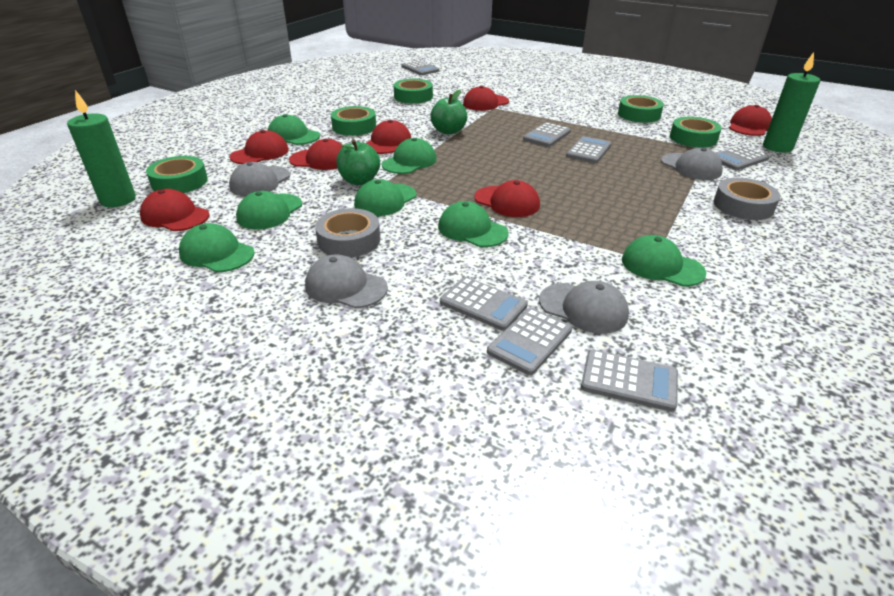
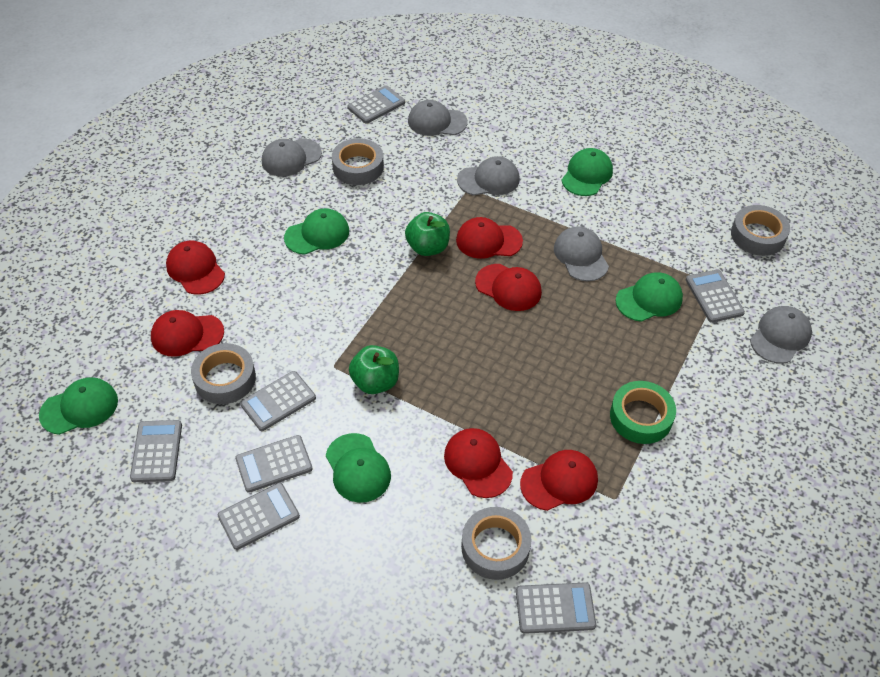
green candle: [67,90,136,207] [763,52,820,153] = 2 -> none = 0
green cap: [179,223,255,272] [236,191,302,230] [268,114,320,145] [354,179,416,216] [382,138,437,174] [438,201,509,247] [622,235,706,287] = 7 -> [39,377,118,435] [284,208,349,255] [326,433,391,503] [561,148,613,196] [616,272,683,322] = 5
green tape: [146,156,208,193] [331,106,376,136] [394,79,433,104] [618,95,664,123] [670,117,722,148] = 5 -> [610,381,676,444] = 1
grey cap: [229,162,290,196] [305,254,388,308] [539,281,629,334] [661,148,723,180] = 4 -> [262,138,322,177] [408,100,468,136] [457,156,520,196] [554,226,609,281] [750,306,812,364] = 5
grey tape: [315,208,381,257] [714,178,781,220] = 2 -> [191,343,256,404] [332,138,384,185] [461,507,532,580] [731,205,790,256] = 4
red cap: [140,189,210,231] [230,130,289,164] [289,139,342,170] [366,120,411,154] [463,86,509,111] [474,180,540,217] [729,105,772,136] = 7 -> [151,310,224,357] [166,241,225,295] [444,428,513,498] [456,217,523,259] [475,264,542,311] [520,450,598,511] = 6

